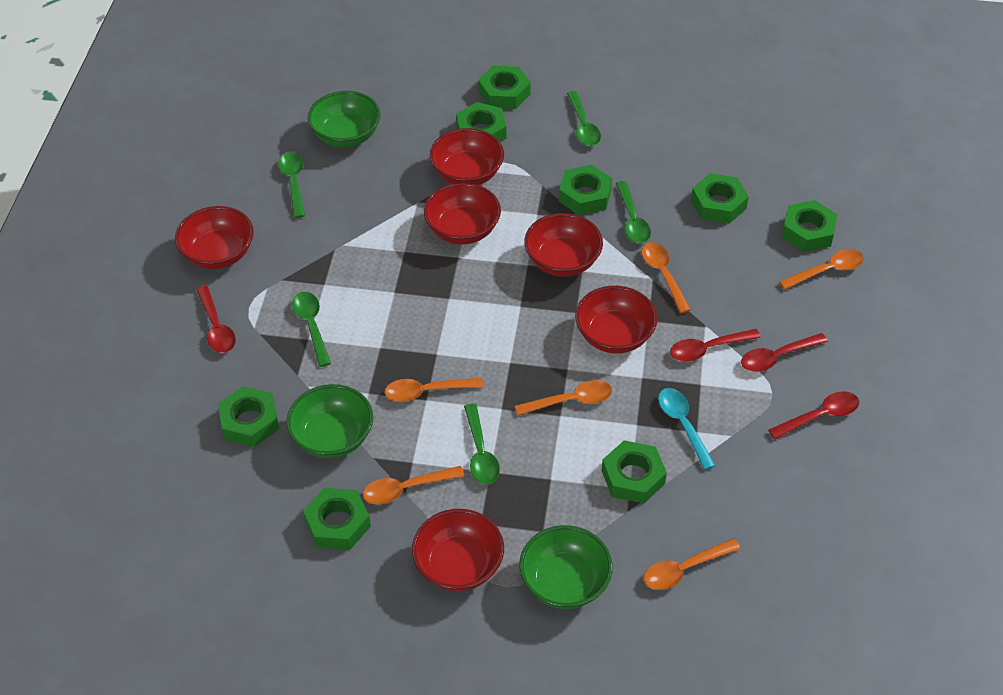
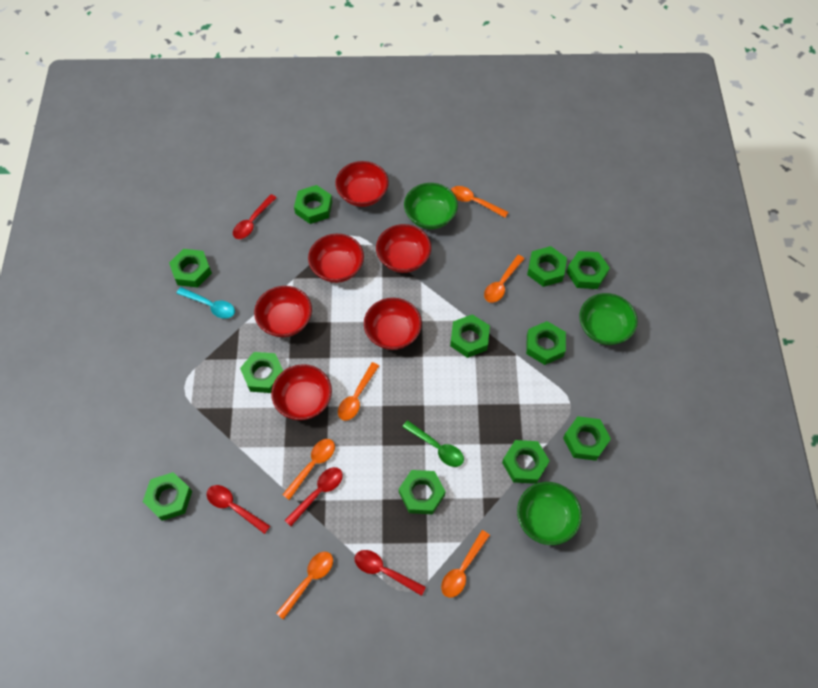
green nut: [218,386,279,447] [303,488,371,550] [456,102,506,142] [478,65,531,109] [559,165,612,215] [602,440,667,504] [691,173,749,224] [782,200,837,252] = 8 -> [143,472,192,521] [169,249,212,287] [240,352,283,393] [294,185,332,224] [399,470,446,515] [450,314,490,358] [502,440,550,484] [526,321,566,365] [527,246,567,287] [563,416,611,461] [566,251,610,289] = 11
green spoon: [278,152,305,218] [292,292,331,367] [464,404,500,484] [567,91,601,146] [616,181,651,243] = 5 -> [402,420,464,467] = 1

